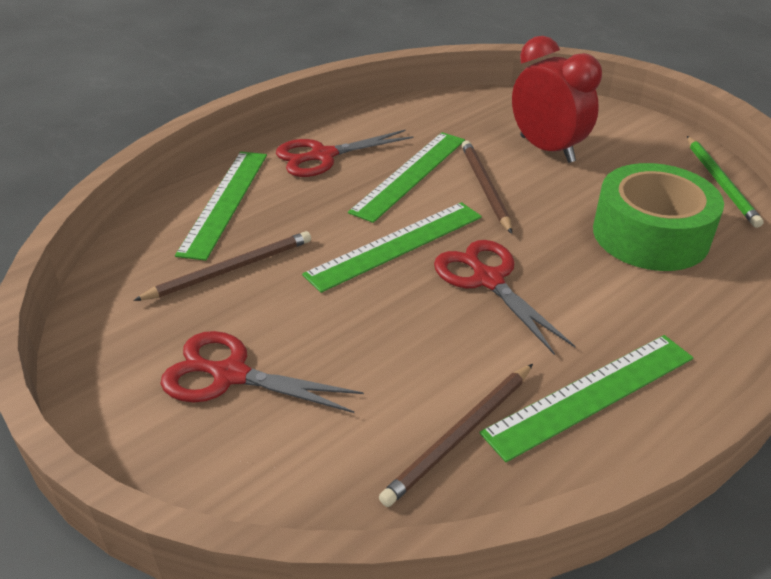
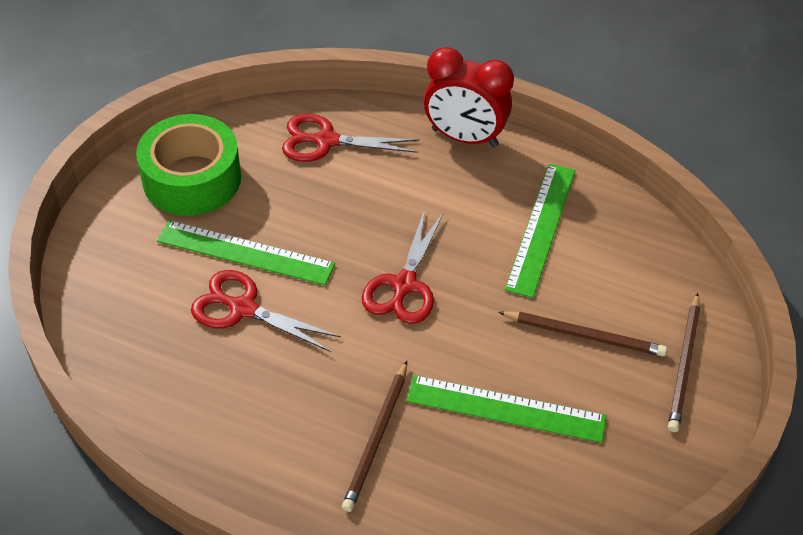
green pencil: [687,136,764,228] = 1 -> none = 0
green ruler: [175,152,267,261] [302,202,482,293] [348,132,465,223] [480,335,693,462] = 4 -> [157,220,335,285] [406,375,607,443] [505,164,575,298] = 3

